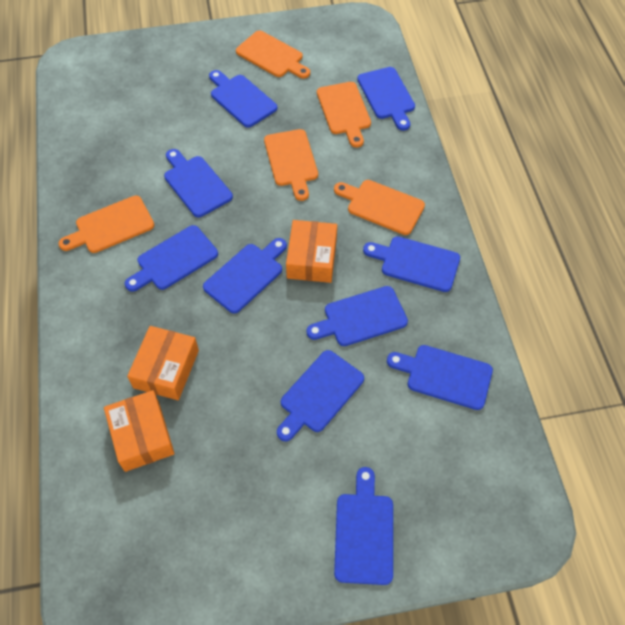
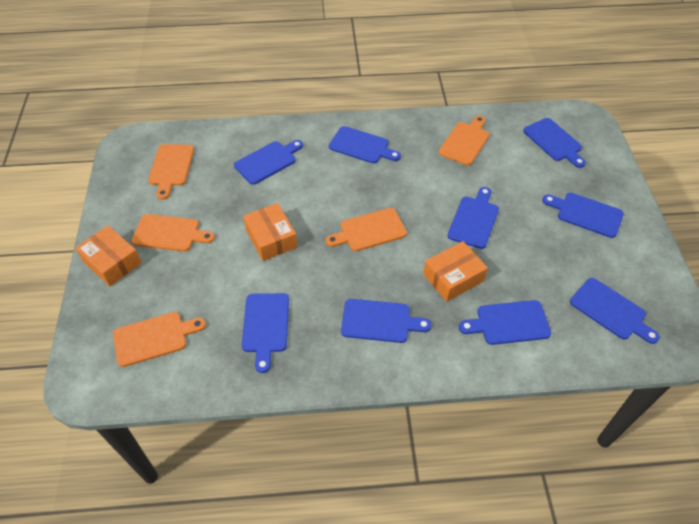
blue cutting board: [125,225,218,292] [164,149,233,217] [203,238,287,314] [209,70,277,128] [277,350,364,441] [306,286,408,346] [334,467,393,585] [357,67,415,131] [363,236,460,292] [387,345,493,410] = 10 -> [234,140,303,185] [242,293,289,373] [329,126,401,163] [341,299,431,343] [448,187,499,249] [459,300,551,345] [523,118,586,168] [542,193,624,238] [570,278,660,344] = 9

